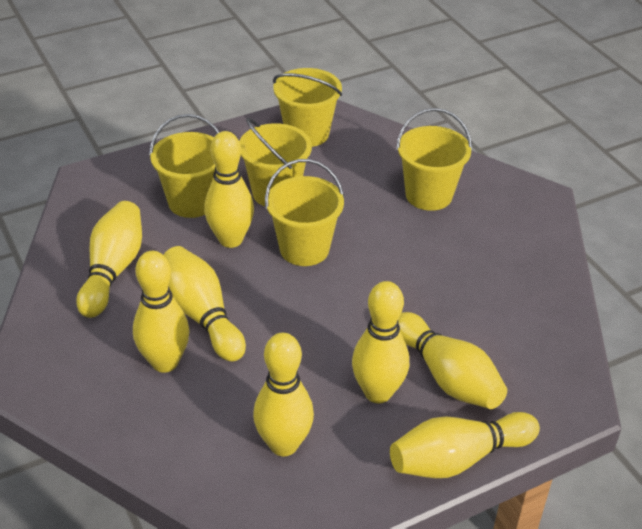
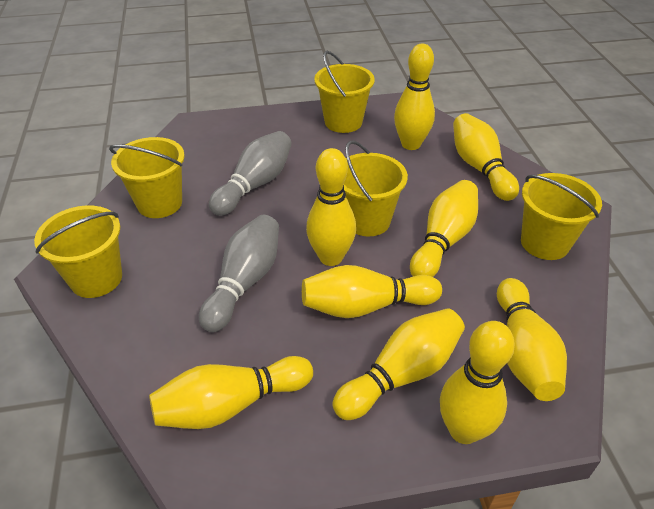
grey bowling pin: none = 0 -> [199,215,279,332] [209,131,292,216] = 2
yellow bowling pin: [76,201,142,318] [133,251,190,373] [163,246,246,361] [204,131,254,248] [253,333,314,456] [352,281,409,403] [390,412,540,478] [398,312,507,409] = 8 -> [149,356,313,429] [302,265,442,318] [306,148,356,266] [332,308,465,420] [394,44,435,150] [410,180,478,277] [440,321,515,444] [453,113,519,201] [497,278,567,401] = 9

